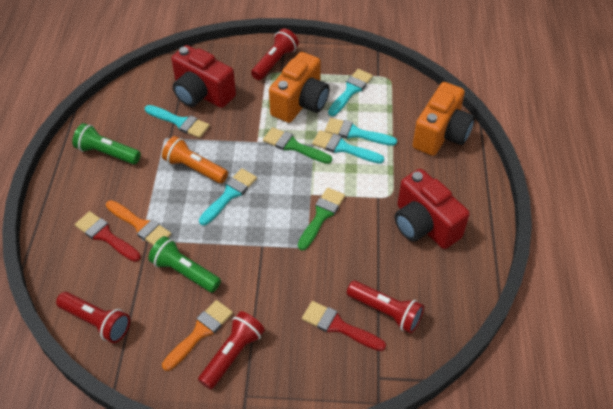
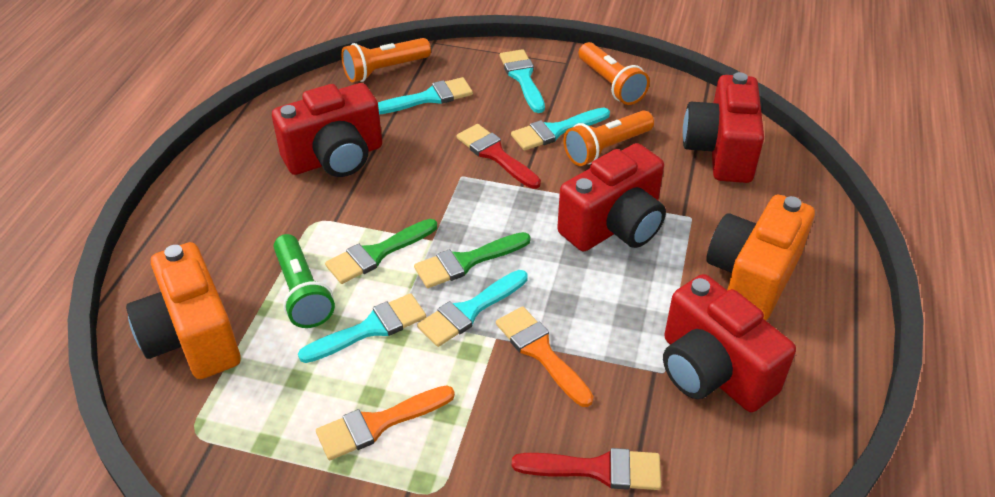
green flashlight: [72,123,141,164] [148,236,221,293] = 2 -> [274,234,335,328] = 1
orange flashlight: [162,136,228,184] = 1 -> [341,38,431,82] [563,110,654,166] [578,42,650,105] = 3
red camera: [171,45,236,108] [395,169,470,249] = 2 -> [272,83,382,177] [557,143,666,251] [663,274,796,412] [683,72,764,183] = 4
red flashlight: [56,292,130,343] [198,311,265,390] [251,28,299,80] [347,281,424,334] = 4 -> none = 0

